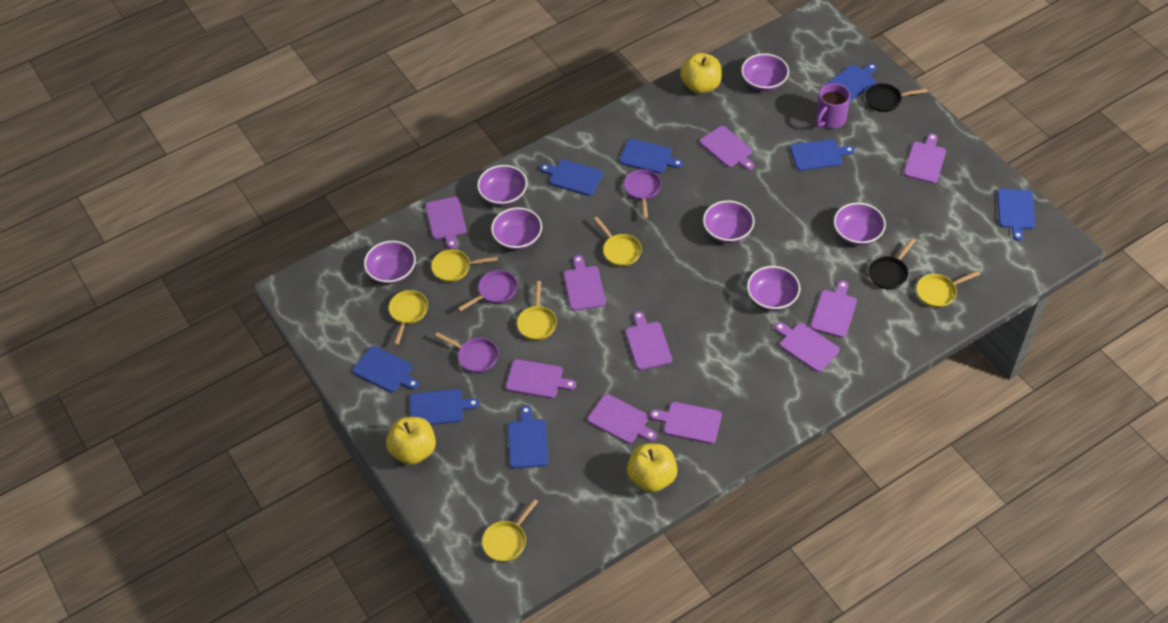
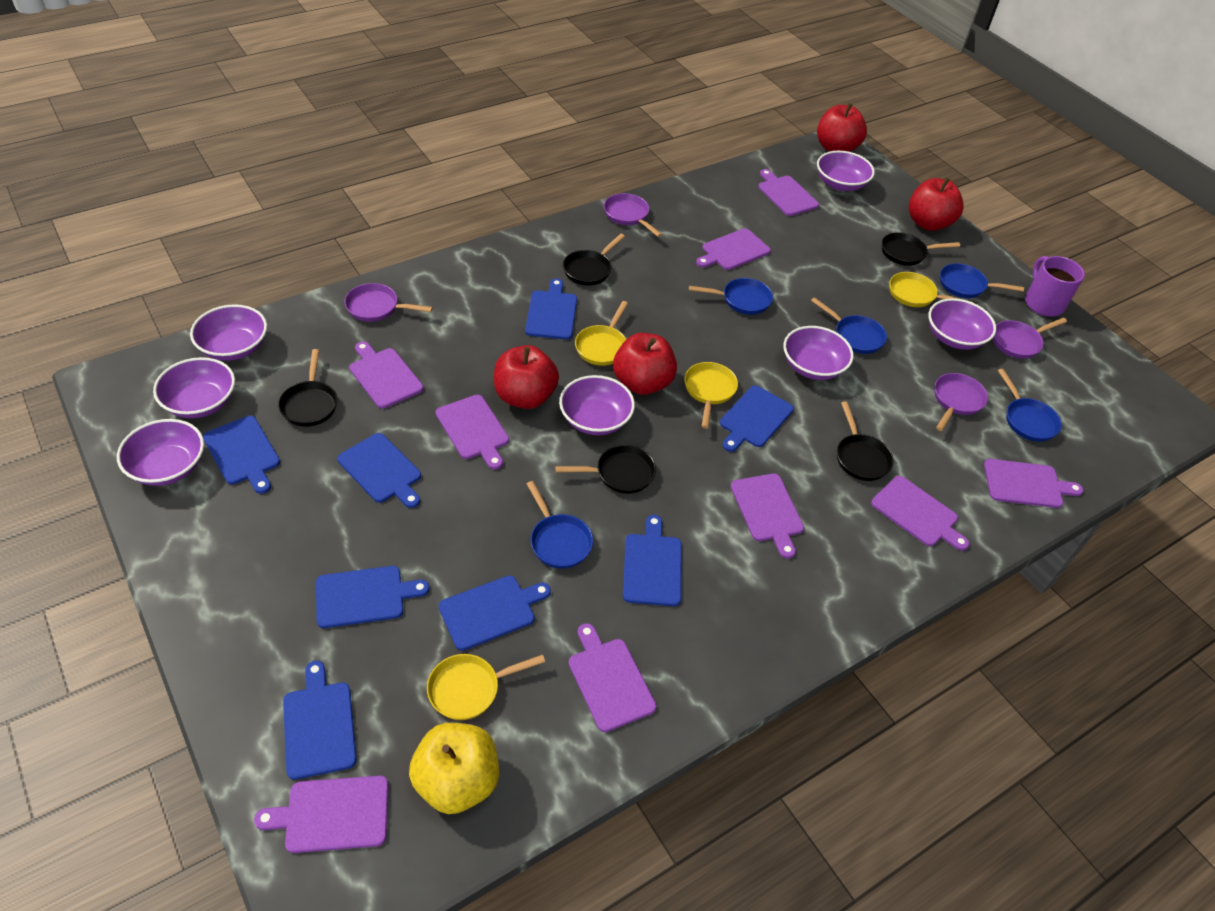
black pan: [865,83,928,112] [868,238,915,290] = 2 -> [278,349,337,427] [555,445,656,494] [563,234,625,285] [837,401,894,481] [882,232,960,266] = 5
blue pan: none = 0 -> [527,481,593,569] [689,278,773,315] [811,297,887,354] [940,263,1024,298] [998,369,1062,442] = 5
purple cutting board: [425,197,466,249] [506,359,576,398] [564,255,606,311] [587,394,657,443] [625,311,672,370] [650,402,722,444] [700,126,754,170] [774,322,840,372] [811,280,857,338] [904,134,946,183] = 10 -> [254,776,389,853] [349,342,424,409] [436,395,509,470] [569,623,657,732] [696,228,771,270] [731,473,804,559] [758,169,819,216] [871,476,969,551] [984,459,1083,508] = 9
purple pan: [435,332,499,373] [458,270,517,311] [624,169,661,219] = 3 -> [344,283,433,322] [604,193,662,237] [934,373,988,431] [993,318,1067,359] = 4
red apple: none = 0 -> [494,345,559,409] [613,333,677,395] [817,103,867,152] [909,178,964,231] = 4
yellow apple: [386,417,436,465] [627,443,678,493] [680,53,722,94] = 3 -> [409,723,499,814] = 1
yellow pan: [389,290,428,345] [431,249,498,282] [482,499,538,562] [517,281,557,341] [594,217,642,267] [916,271,981,308] = 6 -> [427,654,545,720] [575,301,628,366] [684,362,738,429] [889,272,971,307] = 4

